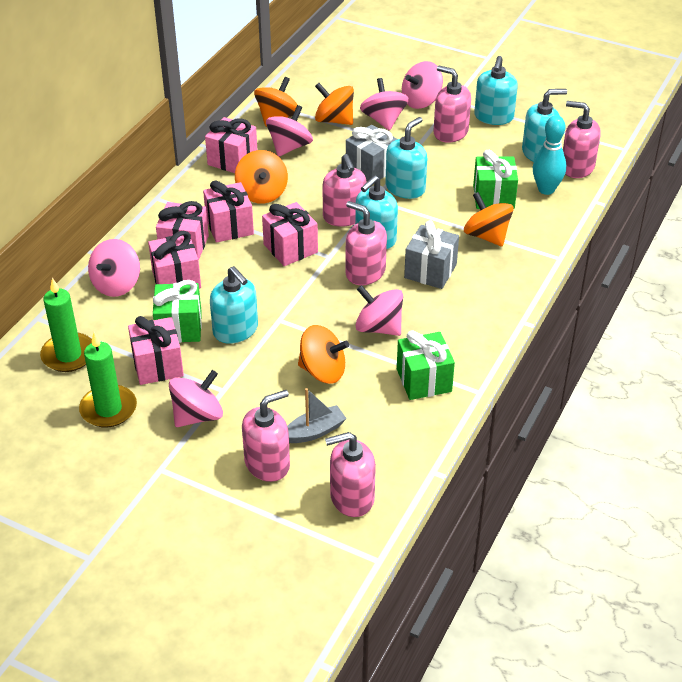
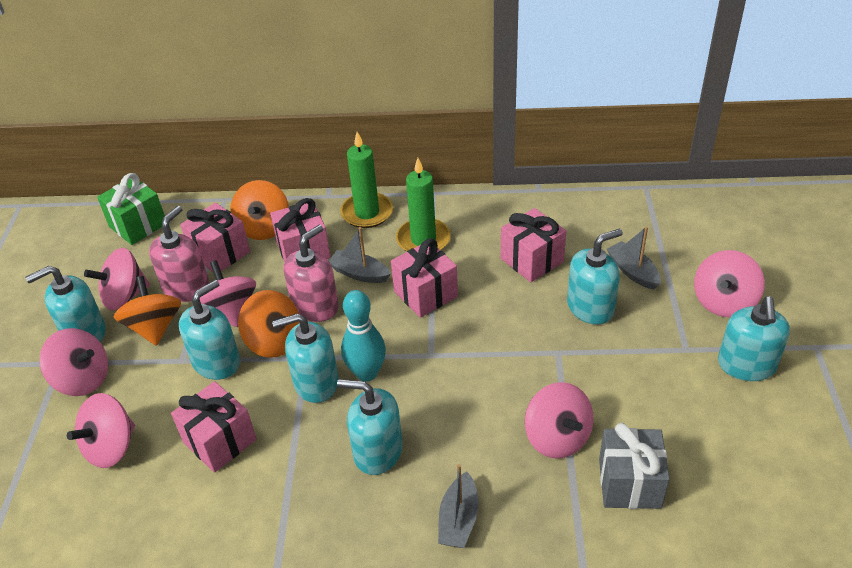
green gift: [153,280,202,343] [397,331,455,400] [473,150,518,209] = 3 -> [97,173,165,245] = 1
grey boat: [287,388,347,443] = 1 -> [329,227,391,283] [438,464,479,548] [607,226,661,290] = 3
grey gift: [346,125,398,182] [404,220,459,289] = 2 -> [599,423,670,509] = 1
orange spinning top: [235,150,288,204] [254,77,298,127] [298,325,349,384] [315,83,354,125] [464,192,514,247] = 5 -> [114,276,181,346] [230,180,289,240] [238,290,299,358] = 3
pink gift: [128,316,184,385] [148,231,201,289] [156,201,209,260] [203,180,254,243] [205,117,257,173] [262,202,318,266] = 6 -> [171,381,257,473] [180,203,250,272] [270,198,331,262] [391,239,458,318] [501,208,566,282] = 5
pink soap dispenser: [242,390,290,482] [322,154,367,227] [325,432,376,517] [346,201,387,285] [434,65,471,143] [563,101,601,178] = 6 -> [149,206,210,302] [283,225,339,322] = 2
turquoise soap dispenser: [210,266,258,343] [355,175,398,249] [385,117,427,199] [474,56,518,125] [522,89,567,162] = 5 -> [25,266,106,342] [179,280,240,380] [272,313,339,403] [337,379,403,475] [567,228,623,325] [718,297,790,381] = 6

